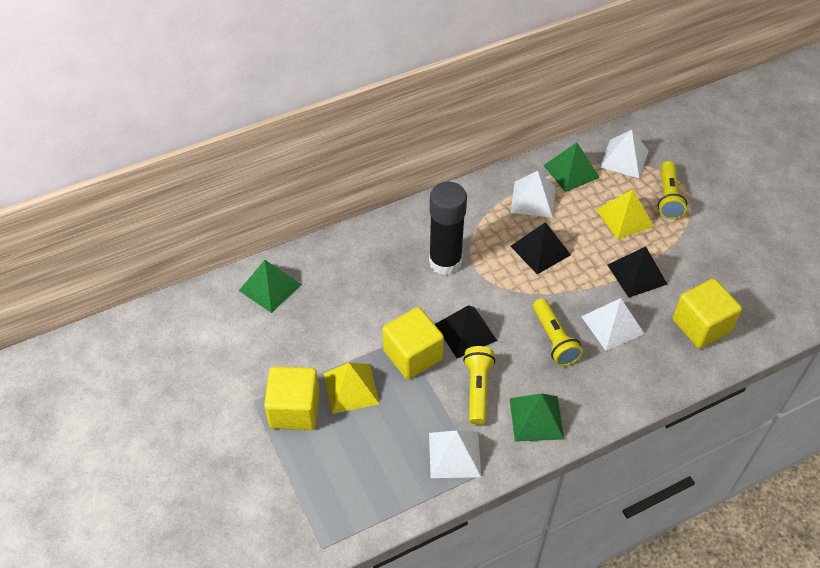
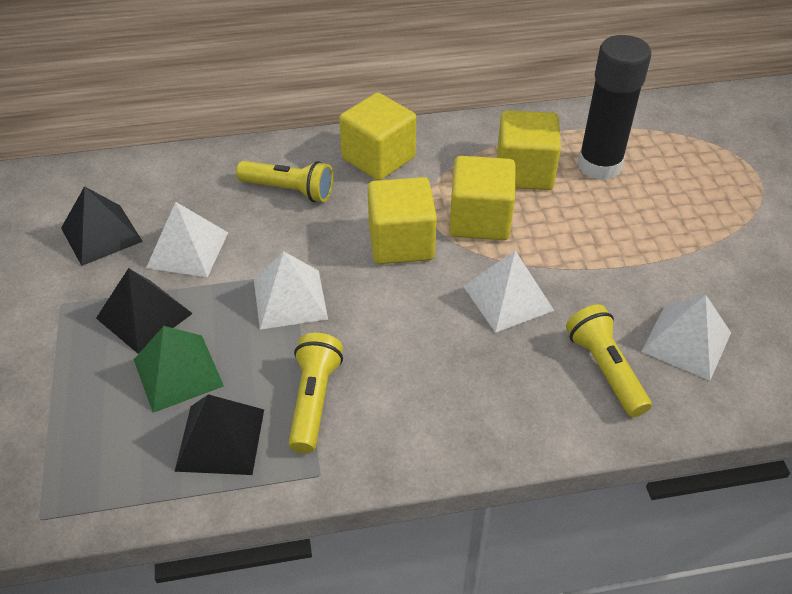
green pyramid: [239,260,301,313] [510,393,564,442] [543,142,600,192] = 3 -> [134,326,224,413] = 1
yellow cube: [264,367,320,430] [383,307,444,379] [672,278,742,348] = 3 -> [339,93,416,180] [368,177,437,264] [449,156,516,240] [497,110,561,190] = 4
yellow pyramid: [324,363,380,414] [596,189,654,240] = 2 -> none = 0

